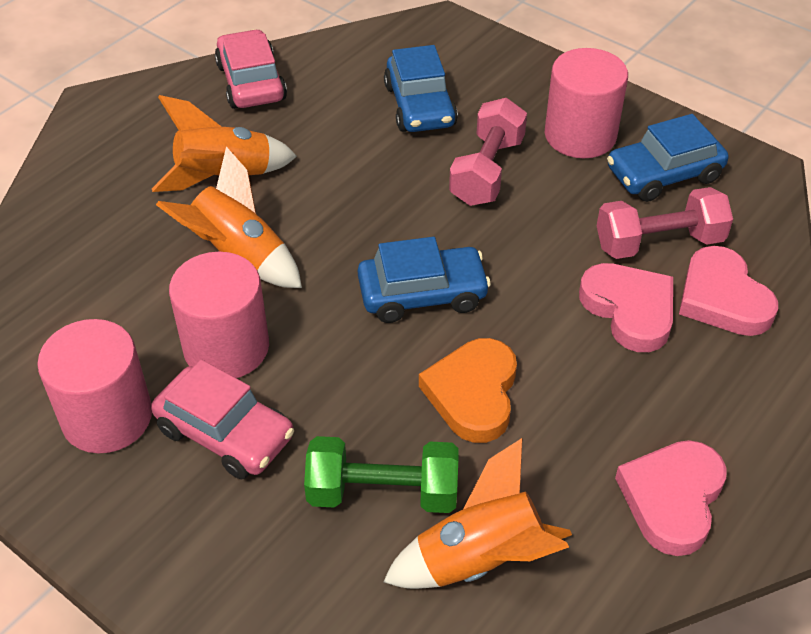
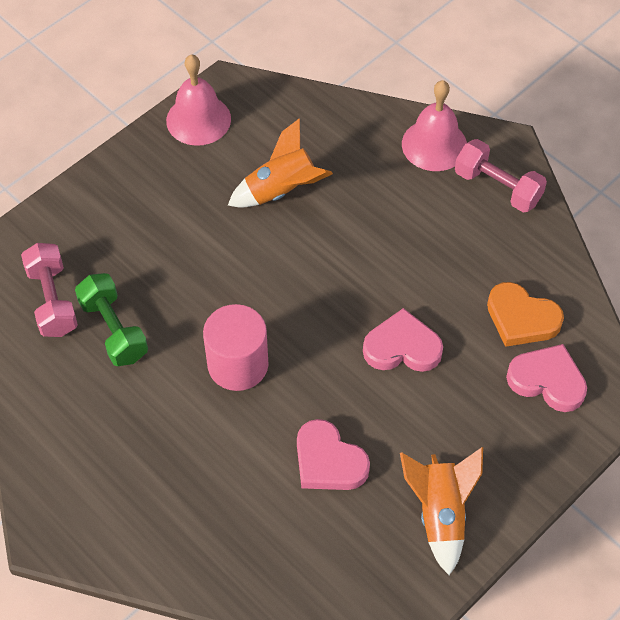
blue car: [358,237,491,323] [384,45,458,132] [607,114,729,202] = 3 -> none = 0
orange rocket: [152,95,297,192] [156,147,302,288] [383,438,572,589] = 3 -> [228,118,333,208] [400,447,483,575] = 2
pink bell: none = 0 -> [166,54,231,146] [402,80,467,171] = 2
pink car: [151,359,294,479] [215,29,287,109] = 2 -> none = 0
pink cylinder: [37,319,152,454] [169,252,269,378] [545,48,628,158] = 3 -> [203,304,269,391] = 1

